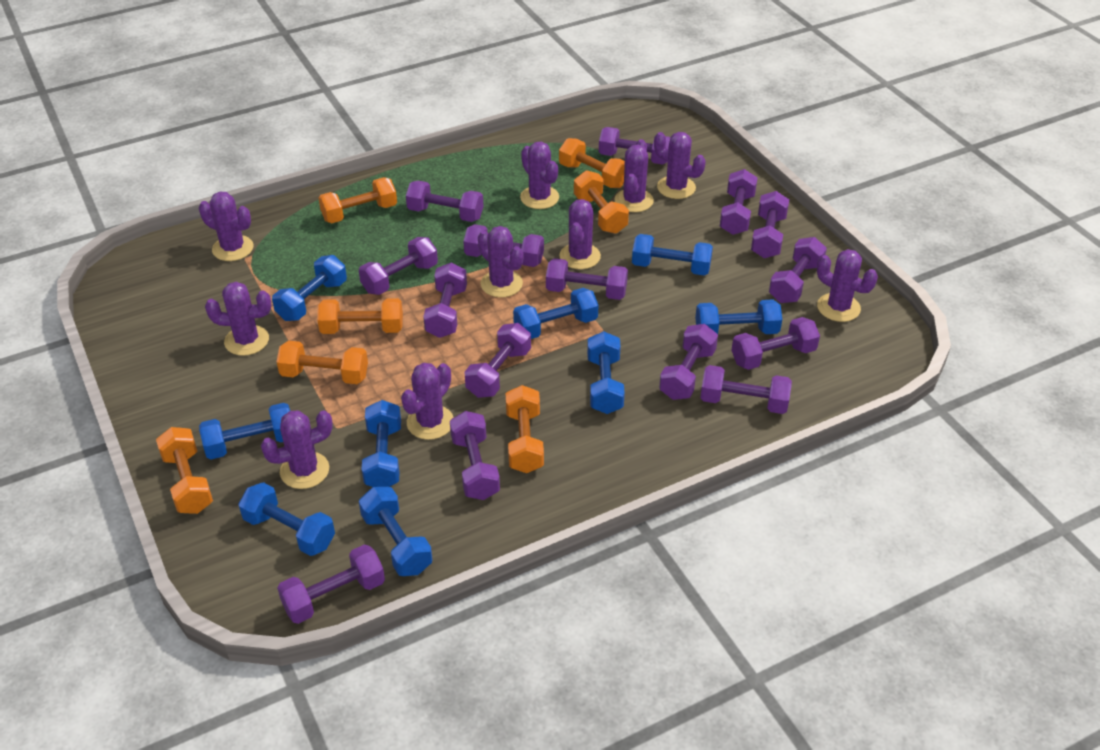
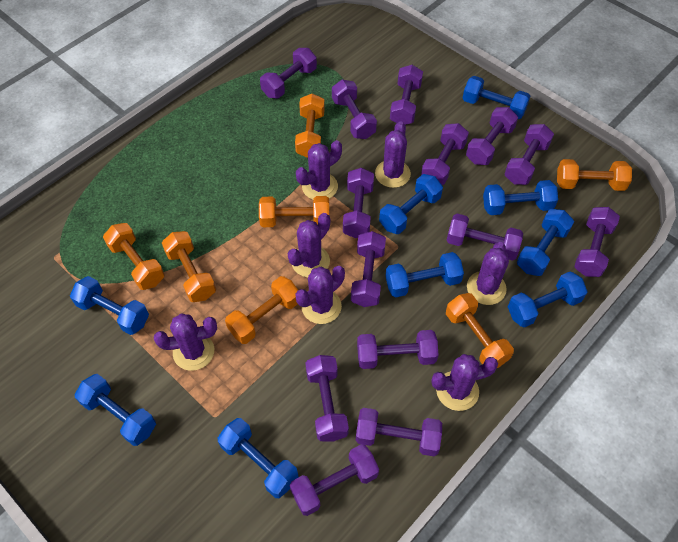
purple cactus: [199,192,254,261] [205,282,271,356] [261,410,333,489] [401,363,454,440] [478,226,523,297] [520,142,559,209] [559,199,601,269] [614,139,654,212] [654,132,706,199] [817,249,878,322] = 10 -> [154,313,217,371] [288,213,330,278] [295,266,345,324] [296,140,342,200] [375,121,411,188] [431,354,498,411] [467,242,509,305] = 7
purple dumbbell: [277,545,385,624] [359,237,438,295] [406,181,483,222] [423,263,467,338] [450,411,500,500] [463,224,544,267] [464,323,531,398] [546,258,628,300] [599,127,670,165] [659,324,718,400] [700,365,792,414] [720,169,758,235] [731,317,820,370] [751,191,789,258] [769,237,827,303] = 15 -> [260,48,317,99] [290,444,379,516] [305,355,349,442] [332,80,377,139] [343,168,374,238] [351,231,386,307] [356,408,442,456] [357,330,439,369] [390,65,423,125] [421,123,469,185] [446,214,523,261] [466,107,518,165] [504,124,554,185] [574,207,620,277] = 14

